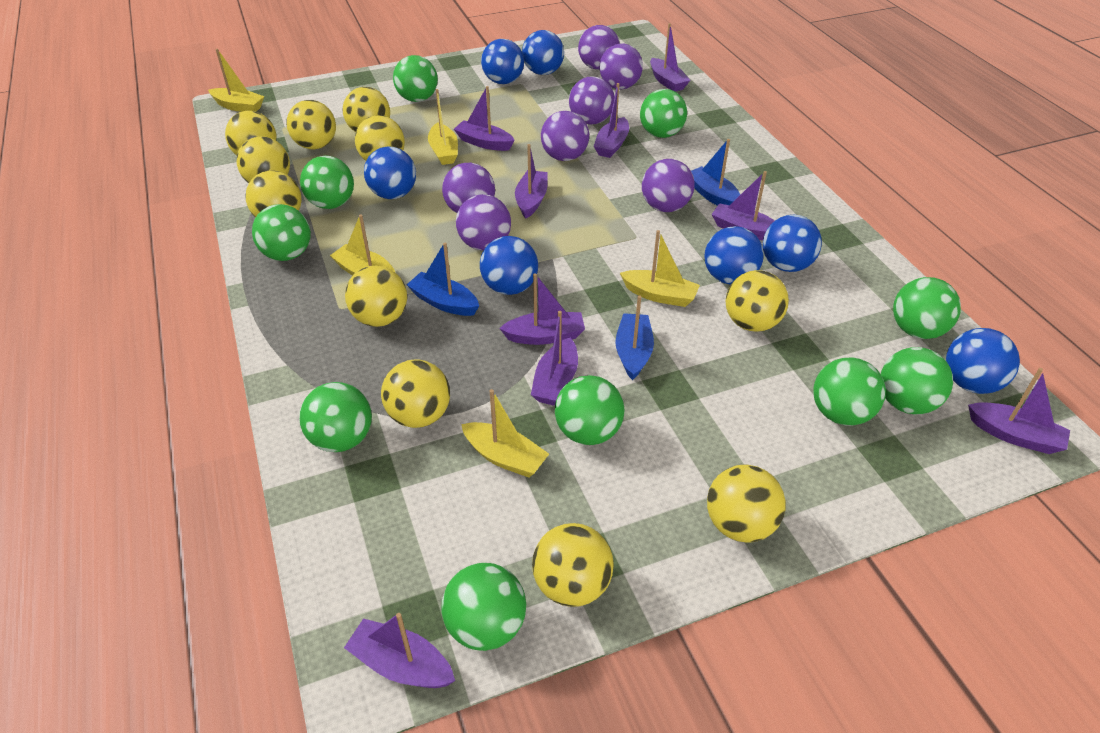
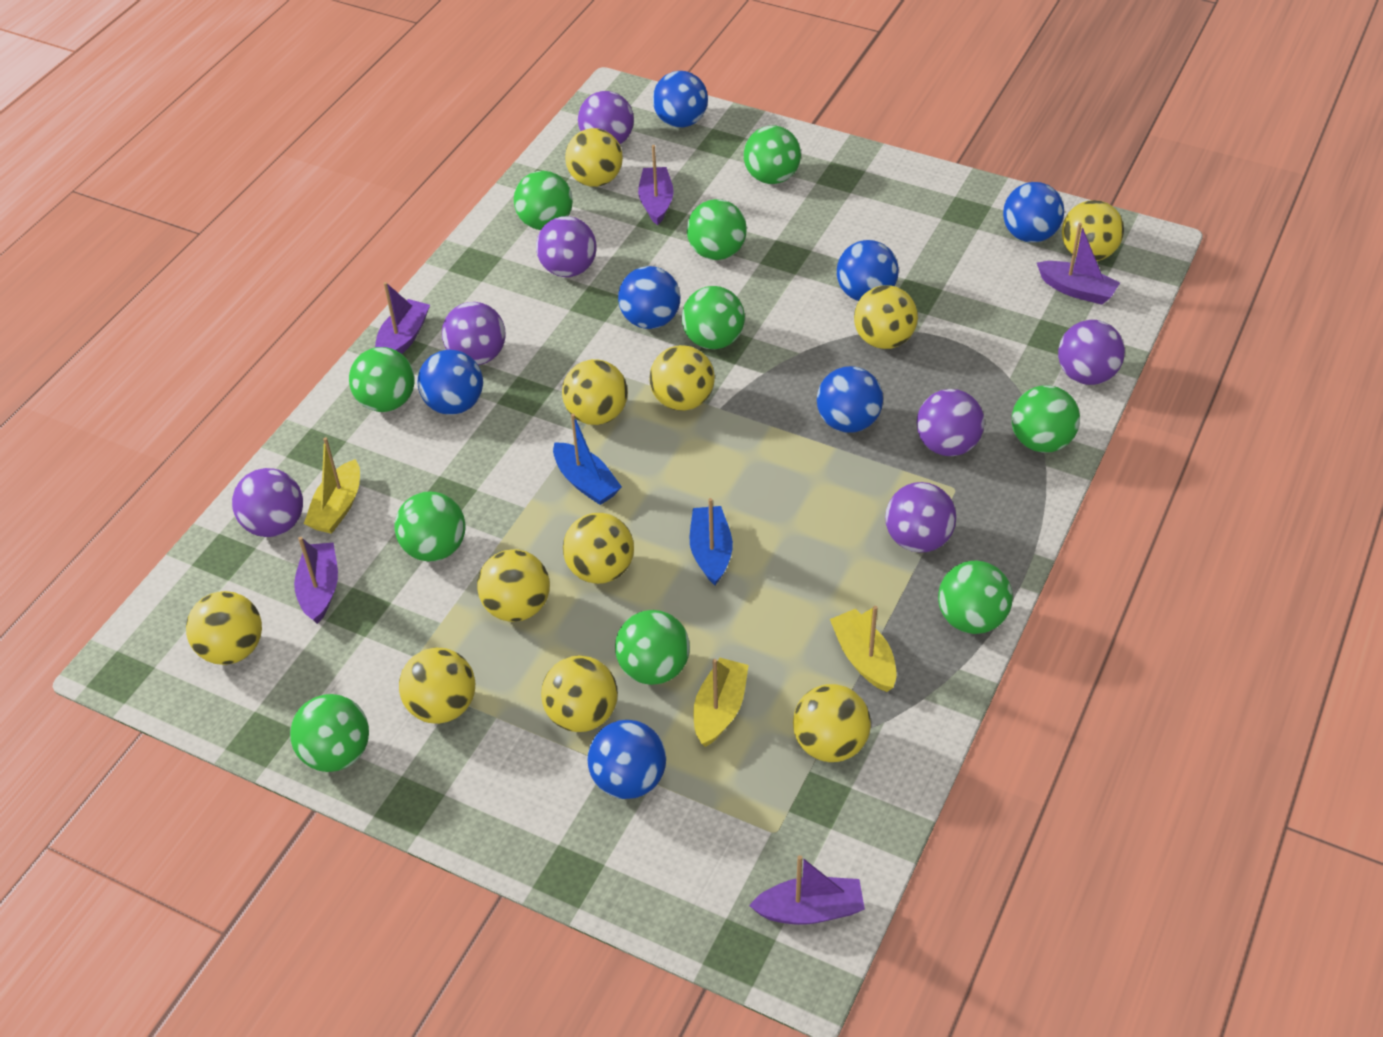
blue boat: [407,243,479,316] [615,295,654,380] [691,139,740,206] = 3 -> [553,414,622,505] [690,498,733,585] = 2
purple boat: [344,613,455,688] [454,86,514,151] [499,273,585,345] [515,144,548,219] [531,311,578,406] [594,83,629,158] [650,23,690,92] [711,171,775,240] [968,368,1070,454] = 9 -> [294,537,338,624] [375,282,430,354] [638,145,674,225] [749,855,865,925] [1037,223,1120,305] = 5
yellow boat: [208,49,265,112] [330,214,395,276] [428,89,458,165] [461,389,549,478] [620,230,700,307] = 5 -> [304,437,360,534] [693,658,749,747] [830,606,897,692] = 3

